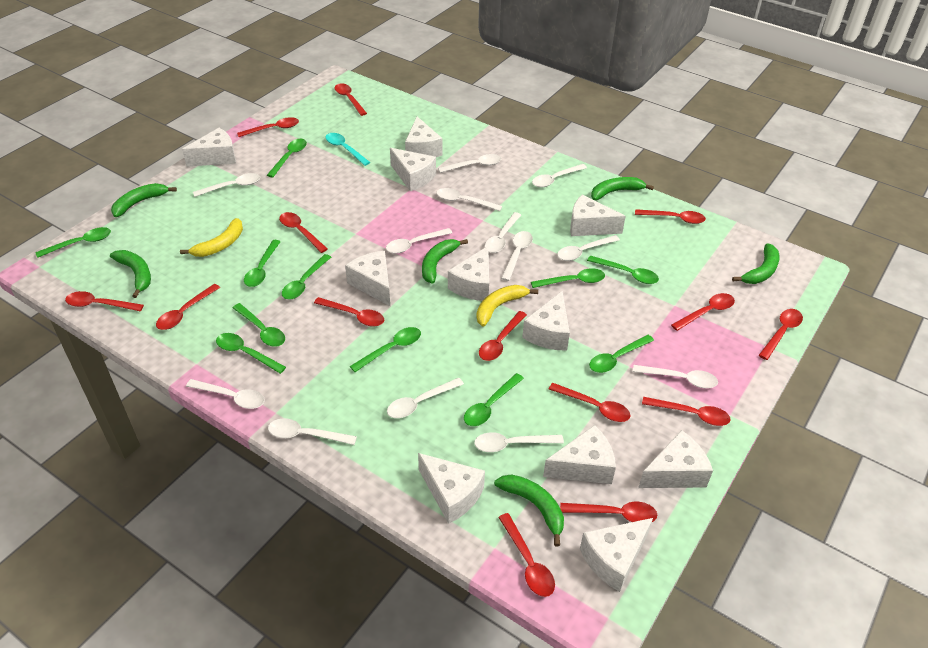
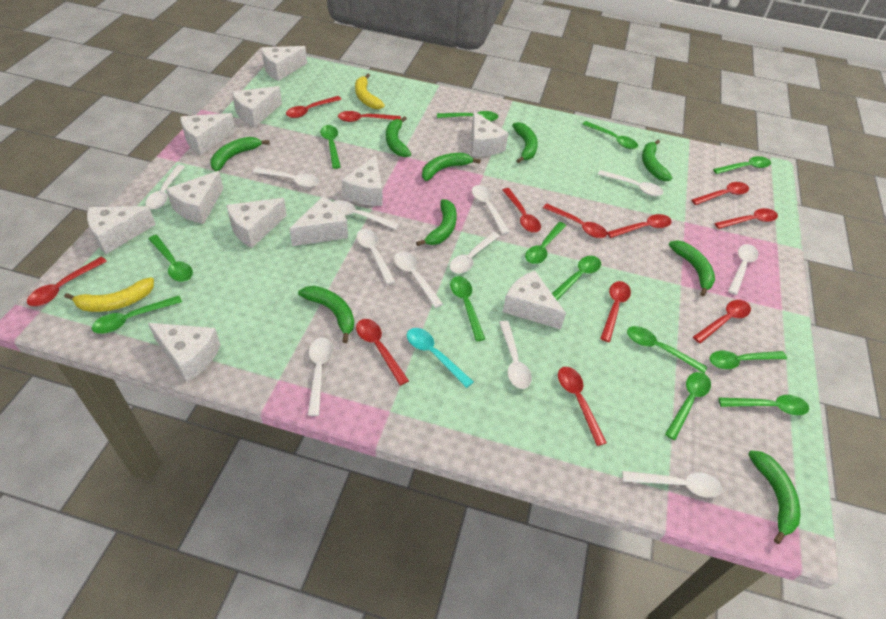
green banana: [110,250,151,298] [111,183,177,217] [422,239,468,284] [494,474,564,547] [591,177,654,200] [732,243,779,284] = 6 -> [210,137,270,171] [298,286,354,343] [386,116,411,157] [416,199,457,246] [422,153,481,181] [512,122,538,163] [642,140,672,181] [669,240,715,296] [748,450,800,544] = 9
green spoon: [35,227,111,258] [216,333,286,374] [232,303,285,347] [244,240,281,287] [267,139,307,178] [282,254,331,300] [350,327,421,372] [464,373,524,426] [531,268,605,288] [587,256,659,284] [589,335,654,373] = 11 -> [92,296,182,334] [149,235,193,282] [320,125,341,169] [437,111,498,121] [450,276,485,341] [525,222,566,264] [552,256,601,300] [582,121,638,149] [627,326,707,373] [665,372,711,440] [709,351,787,369] [713,156,771,174] [718,395,809,415] = 13
red spoon: [65,291,144,312] [156,284,220,330] [237,117,299,137] [279,212,328,253] [314,297,384,327] [334,83,367,116] [479,311,527,361] [498,513,555,597] [549,383,631,422] [560,502,657,522] [635,209,706,224] [642,397,730,426] [671,293,735,331] [759,309,803,360] = 14 -> [27,257,107,306] [286,96,342,118] [338,111,401,122] [356,319,409,386] [502,188,541,233] [543,204,607,238] [558,367,607,446] [600,281,631,342] [607,214,671,238] [691,182,749,205] [693,300,751,343] [715,208,778,229] = 12
white spoon: [186,379,265,409] [193,173,260,197] [268,418,357,445] [386,228,452,254] [387,378,464,418] [436,188,502,211] [438,154,501,173] [474,432,564,452] [485,212,521,253] [501,231,533,281] [532,164,587,187] [557,235,620,261] [633,365,718,388] = 13 -> [145,165,185,209] [253,167,319,187] [308,337,333,416] [334,200,399,230] [357,229,395,285] [394,252,443,308] [450,232,500,274] [472,185,510,235] [499,321,532,389] [598,170,663,196] [622,471,722,498] [728,244,758,295] = 12

